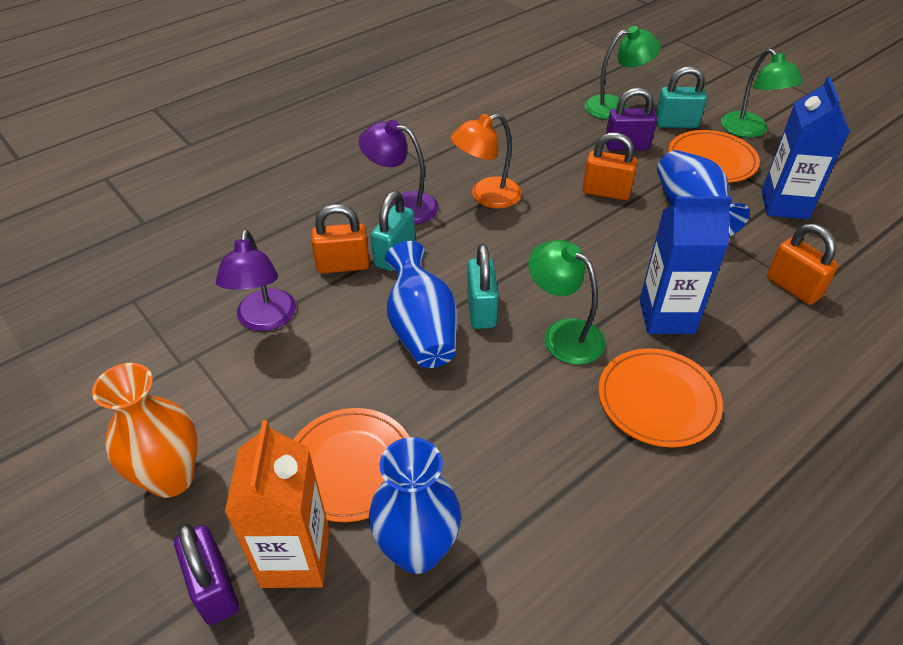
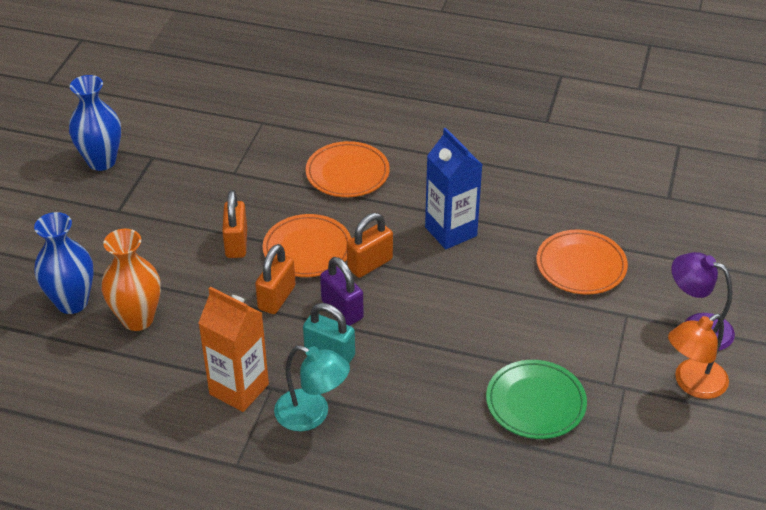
blue carton: [640,196,732,334] [761,77,850,219] = 2 -> [425,128,482,249] = 1
blue vase: [369,437,461,574] [385,241,457,368] [657,150,750,236] = 3 -> [34,212,94,314] [69,75,121,171] = 2
green lamp: [528,240,605,365] [585,26,661,119] [721,49,803,138] = 3 -> none = 0
green plate: none = 0 -> [486,360,587,439] = 1
purple lamp: [216,230,296,331] [359,120,439,224] = 2 -> [671,252,735,351] = 1
purple padlock: [174,523,239,625] [606,87,657,151] = 2 -> [320,257,364,326] = 1
turquoise lamp: none = 0 -> [274,345,350,431] = 1
turquoise padlock: [371,191,415,271] [467,244,499,329] [656,66,707,128] = 3 -> [303,303,355,363] = 1

